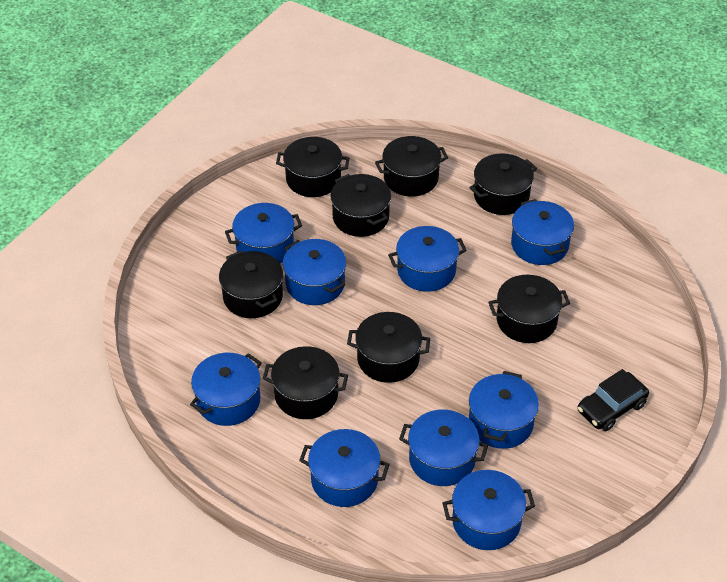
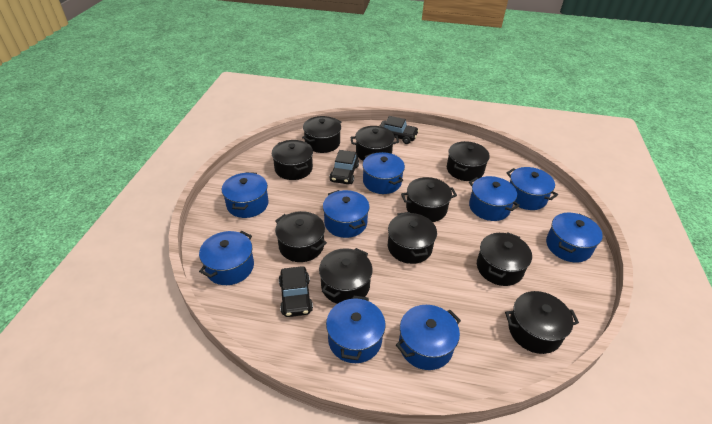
black car: [577,369,649,431] = 1 -> [279,266,313,317] [329,150,359,184] [380,116,419,144] = 3
black pot: [219,251,283,318] [263,346,348,419] [276,137,349,197] [331,174,391,237] [347,312,430,383] [375,136,448,197] [469,153,537,215] [489,275,570,343] = 8 -> [272,140,313,180] [275,211,327,262] [302,116,341,153] [319,248,373,304] [351,126,399,161] [388,212,437,264] [401,177,457,222] [447,141,490,181] [477,232,532,286] [505,291,579,354] = 10

